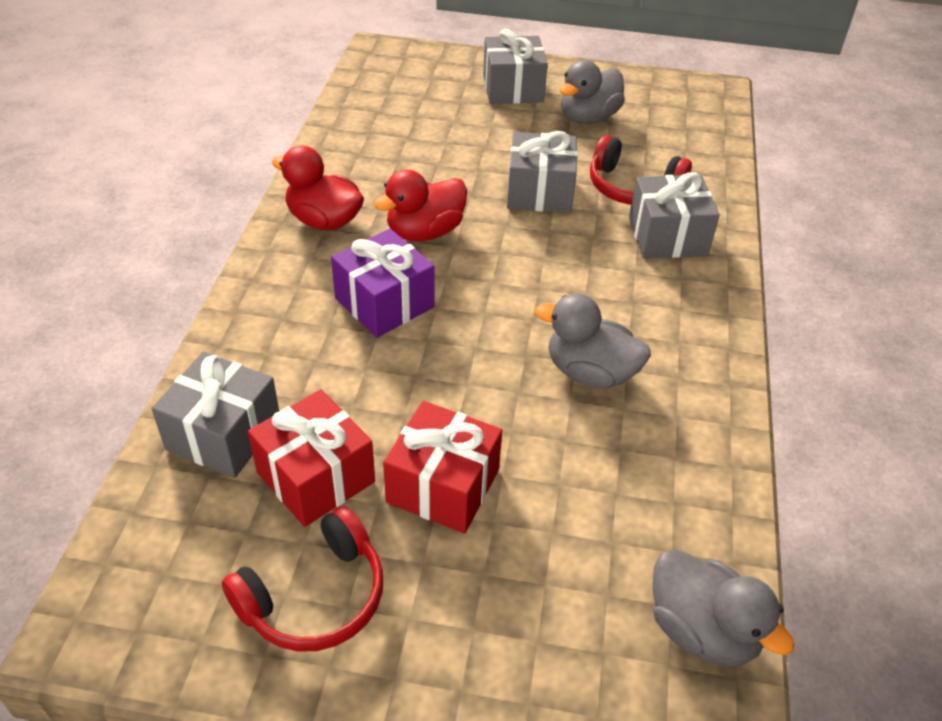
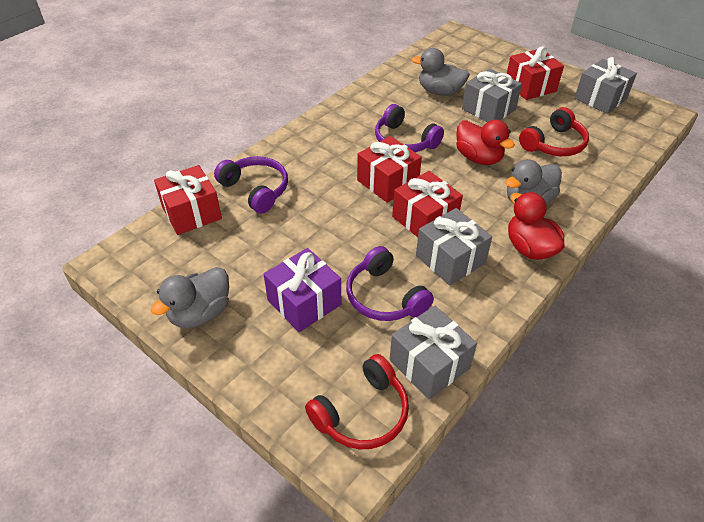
purple headphones: none = 0 -> [214,156,288,213] [346,246,434,321] [375,104,444,152] = 3
red gift: [248,389,375,527] [383,401,502,533] = 2 -> [154,165,222,235] [357,136,422,203] [392,171,463,237] [507,46,564,100] = 4

